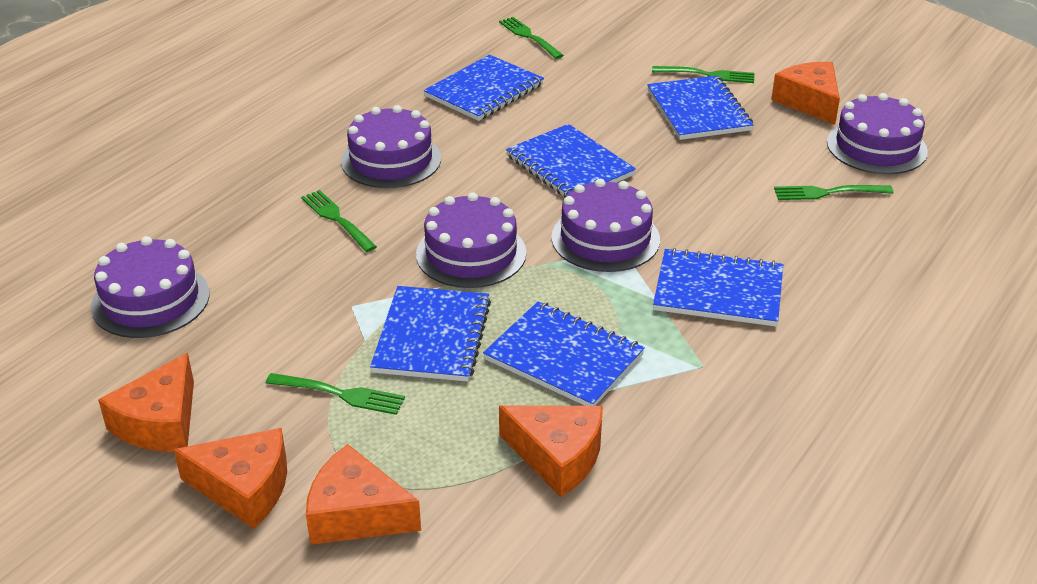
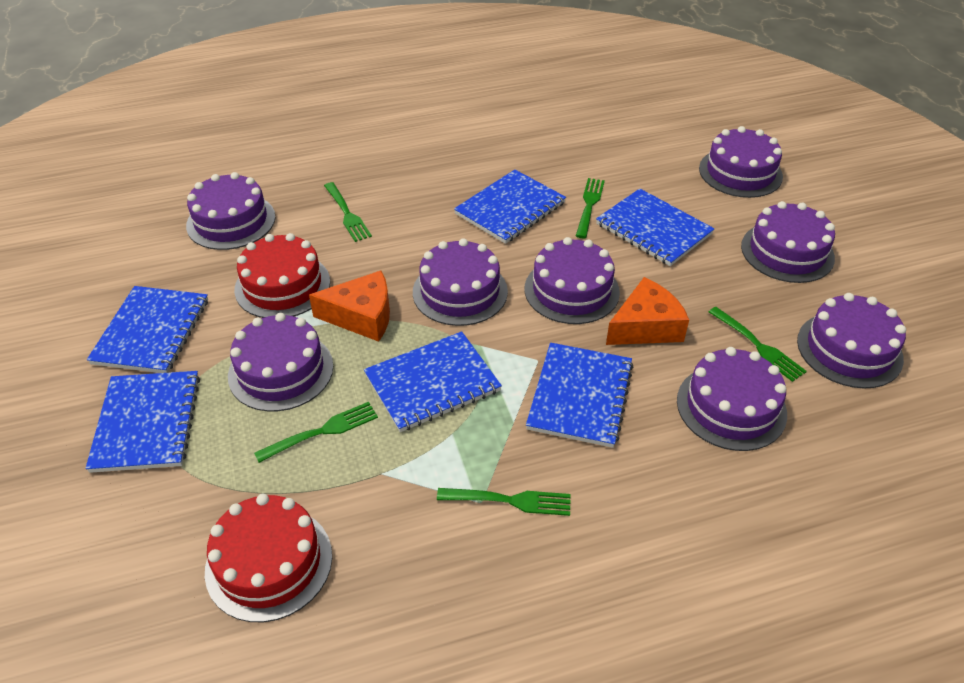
orange cheese: [98,353,194,452] [174,428,287,529] [306,444,421,545] [499,405,603,497] [771,62,840,125] = 5 -> [309,271,390,342] [606,277,689,345] = 2
purple cake: [91,236,210,338] [341,105,441,188] [416,192,526,288] [551,179,660,272] [827,93,928,174] = 5 -> [186,172,275,250] [228,313,333,412] [413,238,508,326] [525,237,620,324] [677,347,787,451] [699,126,783,198] [741,201,835,283] [797,293,906,388] = 8
red cake: none = 0 -> [205,494,332,622] [234,233,330,318] = 2

